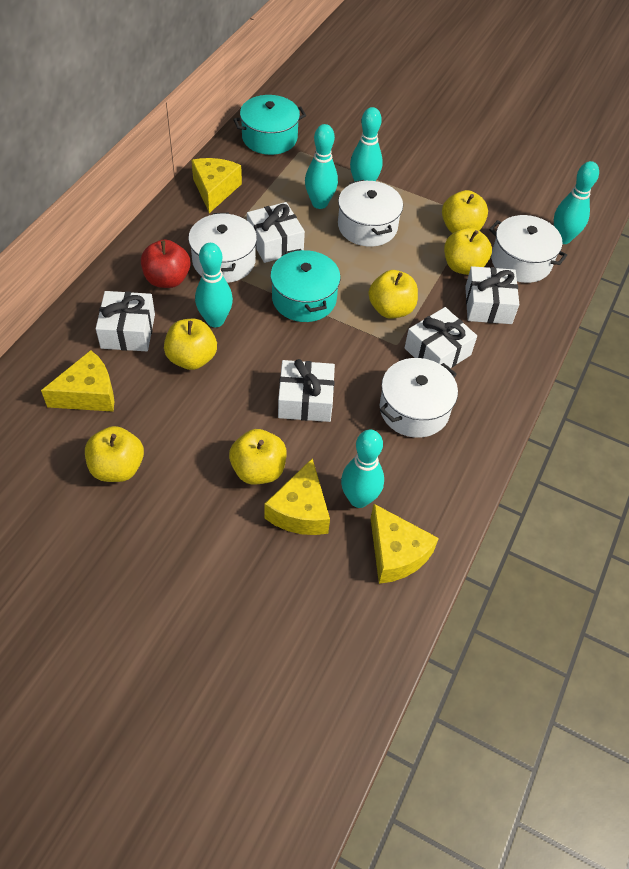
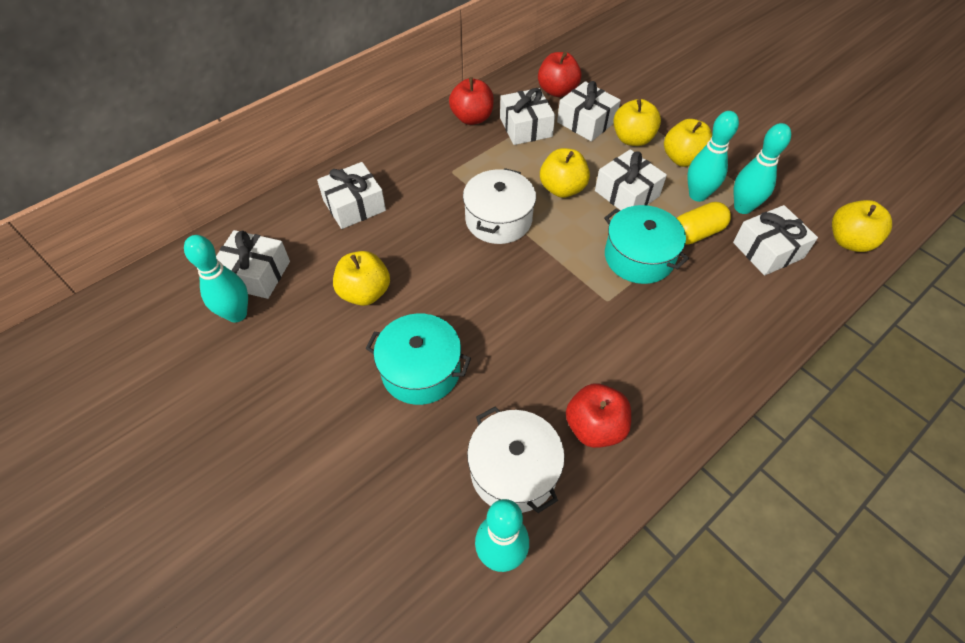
red apple: [141,239,190,288] = 1 -> [449,77,494,125] [538,52,581,97] [566,383,631,448] = 3
turquoise bowling pin: [195,243,233,327] [305,124,338,209] [341,430,384,508] [350,107,383,182] [554,161,599,244] = 5 -> [184,235,248,323] [475,499,529,572] [687,111,739,202] [734,123,791,214] = 4
white gift: [95,291,155,351] [247,202,305,263] [278,359,335,422] [405,307,477,368] [465,266,519,324] = 5 -> [216,230,290,299] [317,162,386,229] [500,88,555,145] [557,81,621,142] [595,149,667,210] [733,205,818,276] = 6
white pot: [188,213,257,283] [338,180,403,247] [380,358,458,438] [489,215,567,283] = 4 -> [463,168,536,244] [467,407,565,513] = 2
yellow apple: [85,426,144,482] [164,319,217,370] [229,429,287,484] [368,270,418,319] [442,190,488,233] [444,228,492,275] = 6 -> [333,251,390,306] [540,148,590,198] [613,99,661,146] [664,119,712,167] [832,200,892,252] = 5
yellow capsule: none = 0 -> [677,202,731,245] = 1
yellow cheese: [41,350,114,412] [191,158,242,213] [264,458,330,535] [370,504,439,584] = 4 -> none = 0

